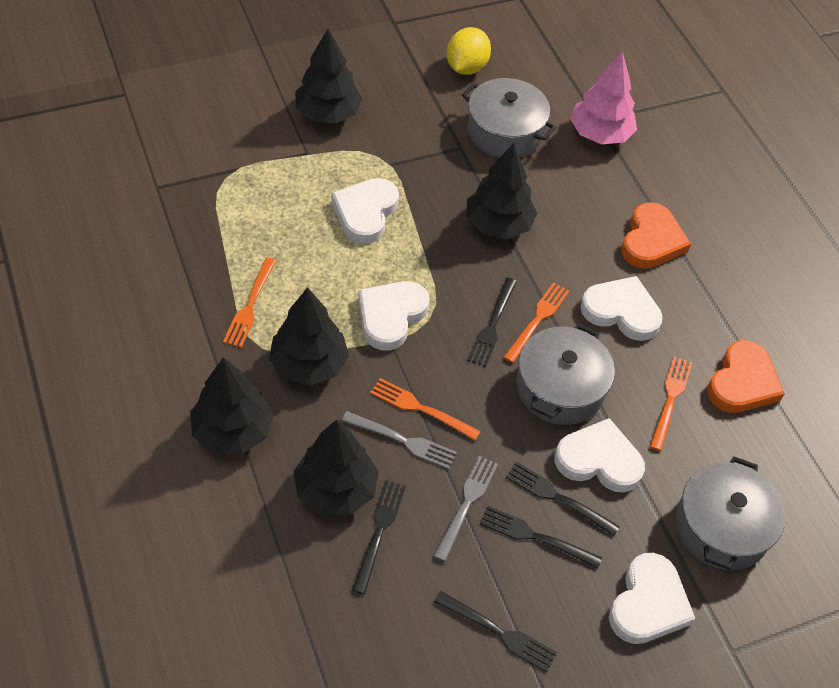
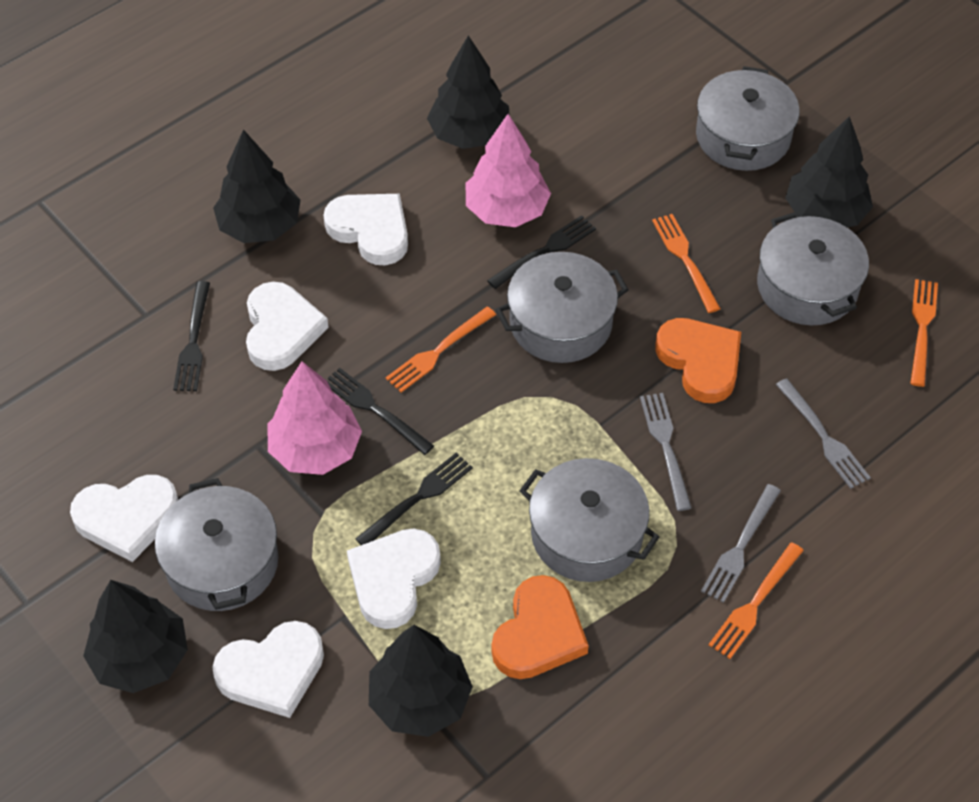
black fork: [352,480,406,594] [434,591,557,672] [467,278,517,367] [480,506,602,569] [506,462,620,536] = 5 -> [173,281,210,391] [326,368,434,455] [356,453,473,545] [487,215,596,289] = 4
grey fork: [342,411,457,469] [434,456,498,562] = 2 -> [640,393,692,511] [701,484,781,603] [776,378,871,489] = 3
grey pot: [462,78,556,158] [516,324,615,425] [675,456,786,570] = 3 -> [155,478,278,611] [495,252,629,363] [520,458,659,582] [696,66,800,171] [757,212,869,325] = 5
pink tree: [570,51,637,145] = 1 -> [268,361,362,475] [466,114,551,227] = 2
yellow lemon: [447,27,491,75] = 1 -> none = 0

